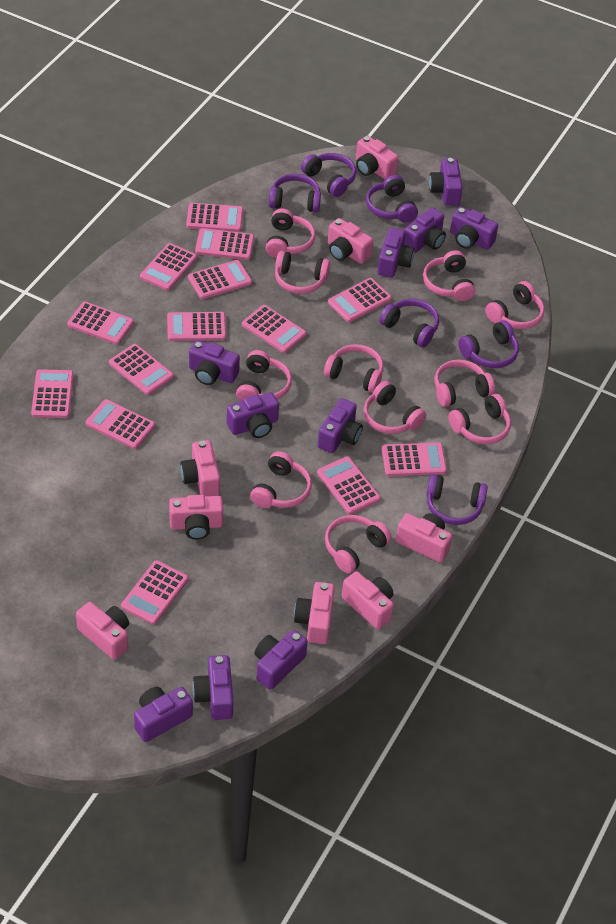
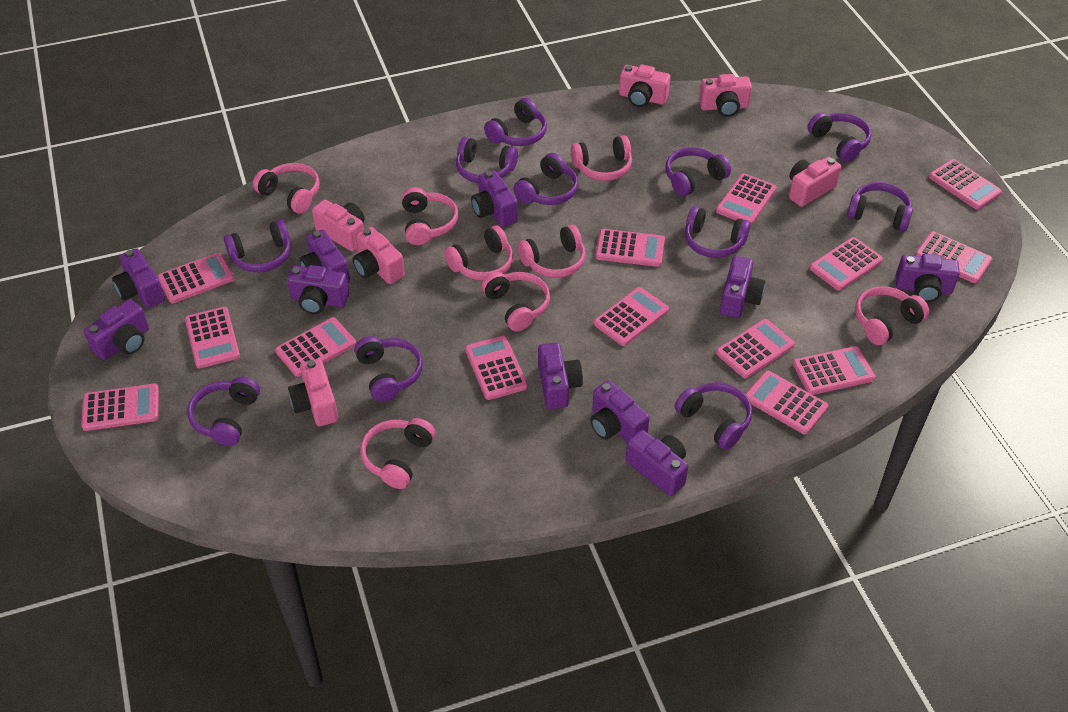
pink camera: [76,602,129,660] [169,495,223,540] [180,440,220,496] [294,582,335,644] [328,218,373,264] [342,571,394,629] [356,136,398,179] [396,513,452,563] = 8 -> [288,359,338,426] [312,199,365,252] [353,227,405,284] [619,65,671,107] [699,74,752,117] [789,157,841,207] = 6
pink headphones: [236,350,292,401] [250,451,312,508] [266,208,315,258] [275,251,330,294] [324,344,384,393] [325,515,392,574] [363,381,426,434] [423,250,475,301] [435,360,495,407] [448,394,511,444] [485,281,545,329] = 11 -> [253,163,320,214] [360,418,436,489] [402,187,458,245] [444,226,513,280] [481,272,550,332] [517,225,586,278] [571,135,632,181] [855,286,929,345] = 8
purple headphones: [269,174,321,213] [301,153,356,197] [366,175,418,223] [379,299,439,347] [427,474,488,525] [458,320,519,368] = 6 -> [187,376,260,446] [224,220,291,272] [354,336,423,402] [456,137,518,183] [484,98,547,146] [513,153,578,205] [666,147,731,197] [675,382,752,450] [685,206,751,258] [807,112,871,162] [847,182,913,232] = 11

